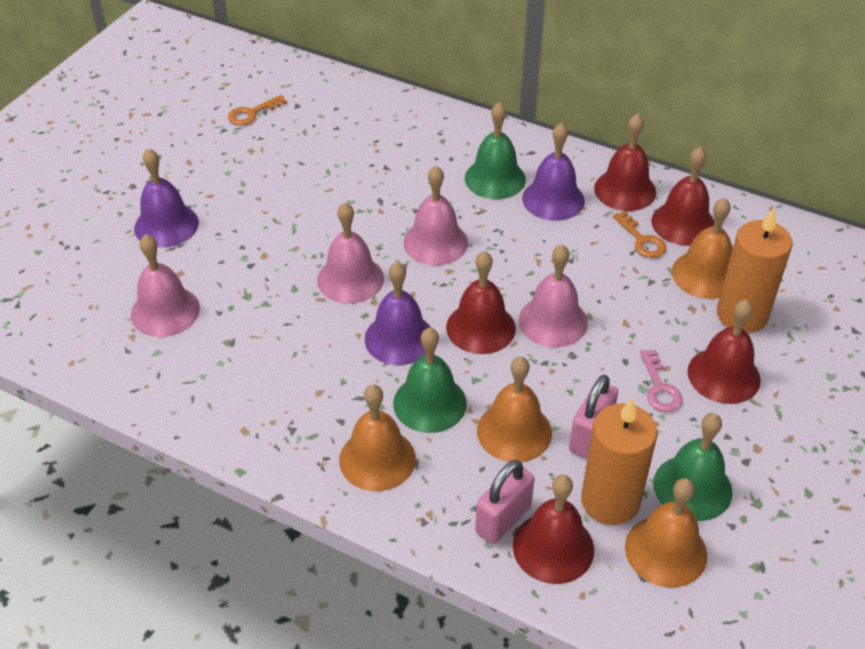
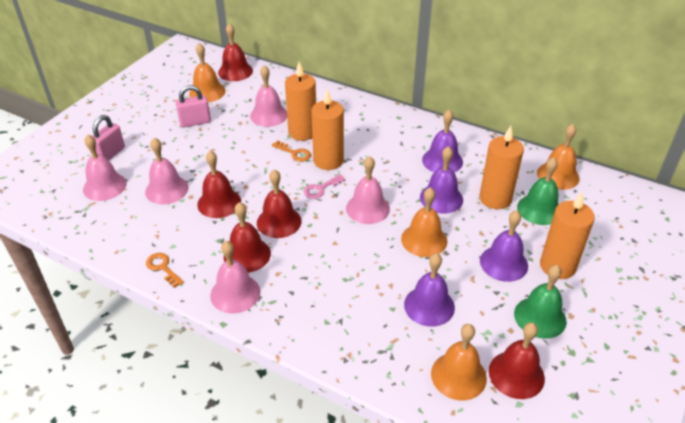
green bell: [393,328,467,433] [465,102,526,199] [653,413,733,521] = 3 -> [514,265,567,339] [517,157,559,225] = 2
orange candle: [581,398,657,525] [717,208,793,333] = 2 -> [285,62,316,141] [311,89,344,170] [479,126,524,209] [540,192,595,279] = 4
pink bell: [131,235,200,337] [317,202,384,304] [403,166,468,265] [519,245,588,347] = 4 -> [83,135,127,201] [145,138,188,204] [210,241,260,314] [250,65,287,127] [346,156,390,224] = 5
purple bell: [134,148,199,248] [365,262,431,365] [522,123,585,221] = 3 -> [404,253,455,327] [420,146,463,214] [422,109,463,173] [480,210,528,282] = 4

